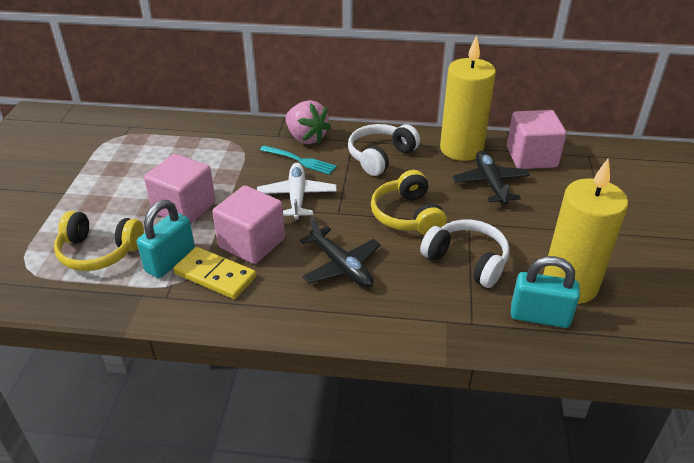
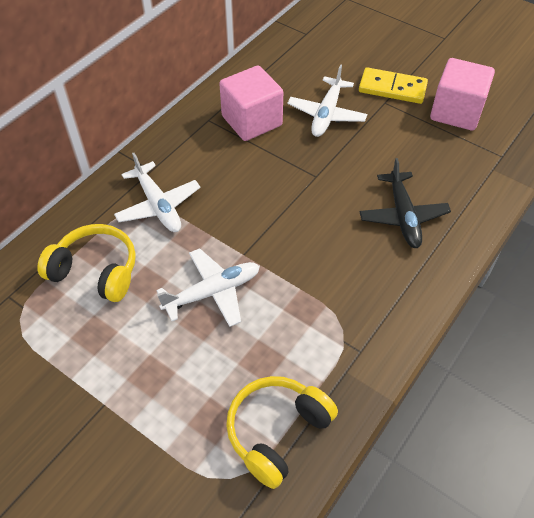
black plane: [300,217,381,288] [452,151,530,204] = 2 -> [359,158,451,248] = 1
pink cube: [144,154,216,224] [212,185,285,264] [507,110,566,169] = 3 -> [219,65,283,141] [430,58,495,131] = 2
pink strawberry: [286,100,331,144] = 1 -> none = 0
turquoise fork: [260,145,337,175] = 1 -> none = 0
turquoise padlock: [137,200,195,278] [511,256,580,328] = 2 -> none = 0
white headphones: [348,124,420,176] [420,219,510,288] = 2 -> none = 0
white plane: [257,163,337,219] = 1 -> [114,153,200,232] [156,248,260,327] [288,64,367,137] = 3
yellow candle: [440,35,496,161] [543,159,628,304] = 2 -> none = 0

